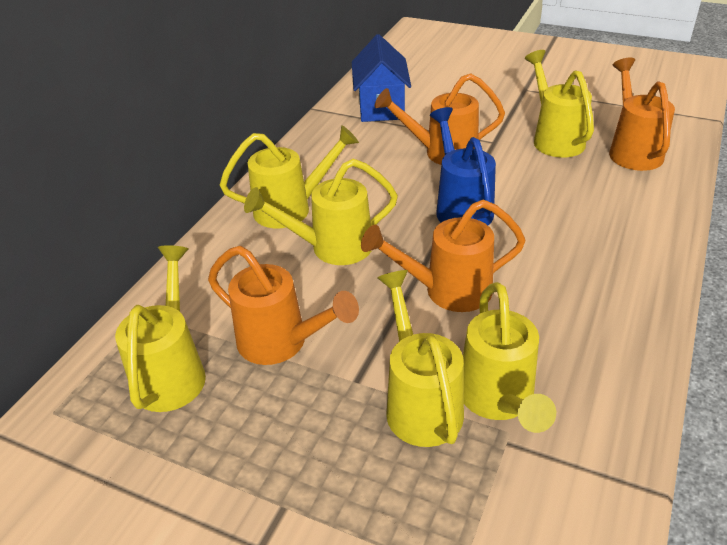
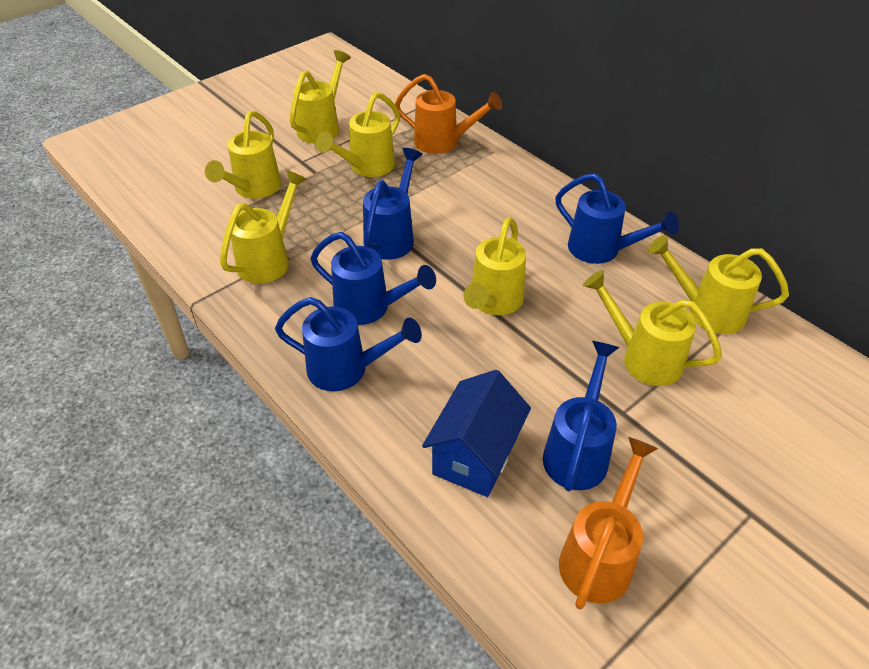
blue watering can: [430,107,496,225] = 1 -> [275,297,422,391] [310,232,436,325] [363,148,423,260] [543,341,619,491] [555,173,679,264] = 5
orange watering can: [208,246,359,365] [361,200,526,312] [375,73,505,165] [609,58,675,171] = 4 -> [395,74,502,154] [559,437,658,609] = 2
yellow watering can: [115,245,206,412] [220,125,359,228] [244,159,398,265] [377,270,464,447] [463,282,556,433] [525,50,594,158] = 6 -> [205,111,281,199] [220,170,306,284] [290,50,351,144] [316,92,400,177] [463,217,526,315] [583,270,722,386] [648,235,789,334] = 7

